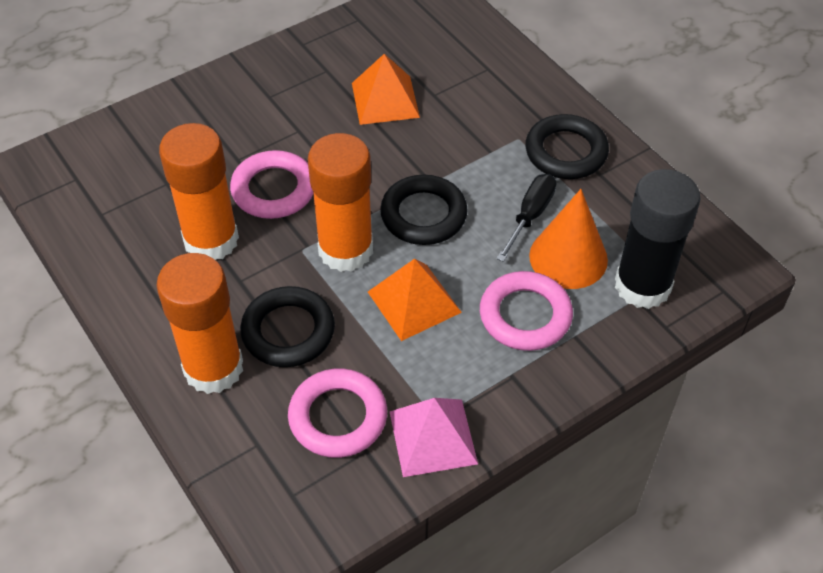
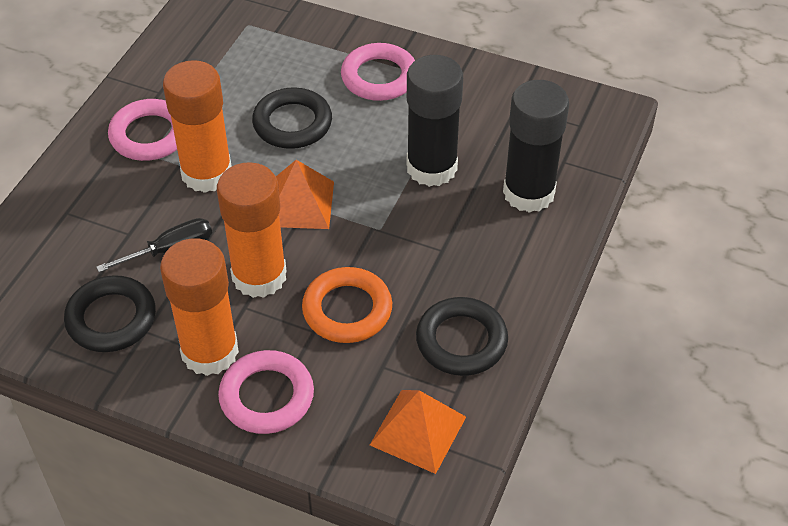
black glue stick: [615,169,700,309] = 1 -> [407,55,463,187] [503,80,569,213] = 2
orange cone: [529,189,608,289] = 1 -> none = 0
orange ring: none = 0 -> [302,267,392,343] = 1
pink pyramid: [390,398,478,477] = 1 -> none = 0

